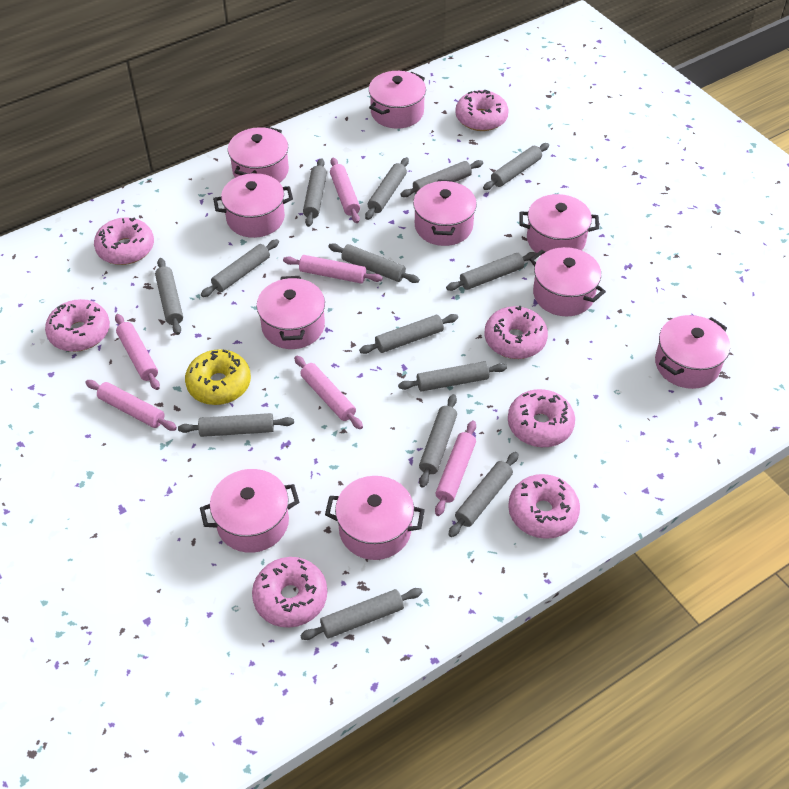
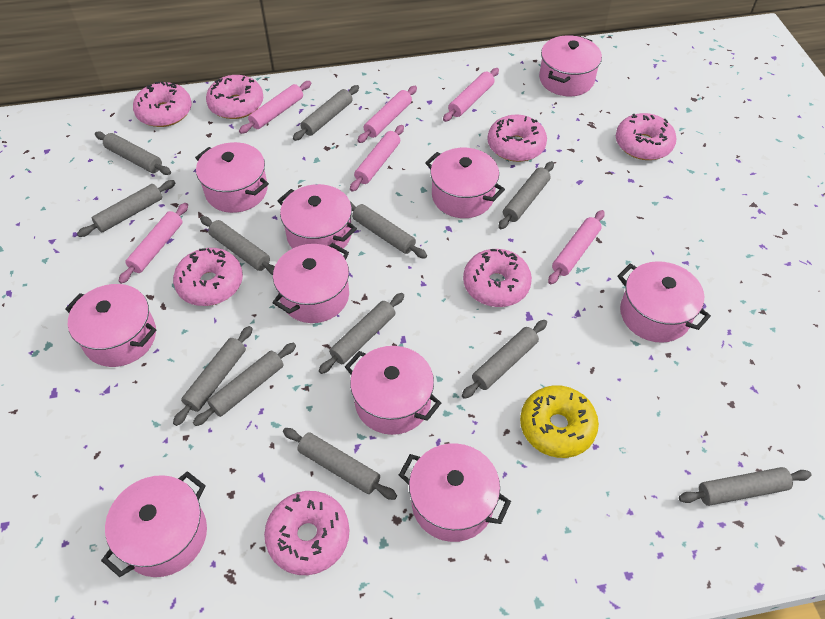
grey rolling pin: [155,258,183,335] [178,413,294,437] [201,239,279,297] [300,588,423,640] [303,158,327,227] [328,243,420,283] [359,314,458,354] [365,157,409,220] [398,361,507,392] [400,160,483,197] [419,394,457,488] [446,252,537,291] [448,452,519,537] [483,143,549,190] = 14 -> [77,180,175,237] [95,132,171,175] [173,326,253,426] [193,343,296,426] [200,216,275,275] [283,428,397,500] [293,85,359,141] [319,293,404,374] [350,201,427,259] [462,320,547,399] [498,161,554,229] [679,467,811,506] = 12

